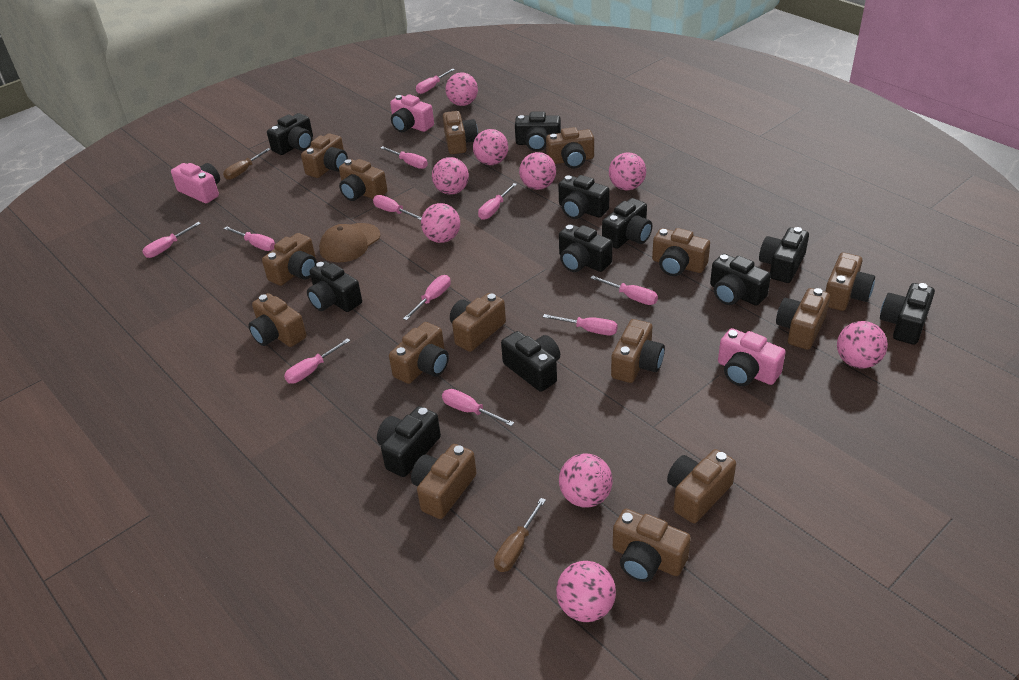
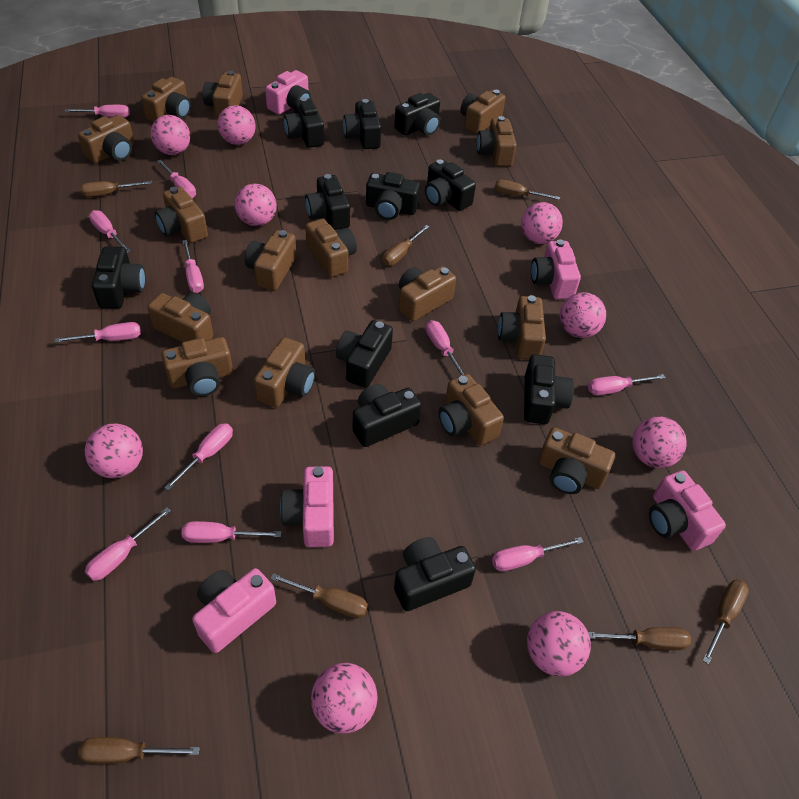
brown cap: [319,223,381,262] = 1 -> none = 0
brown screwdriver: [223,148,271,180] [494,498,546,572] = 2 -> [78,737,200,764] [80,181,152,197] [270,573,368,618] [382,225,429,266] [494,180,560,200] [588,627,691,650] [702,579,749,664] = 7
pink camera: [171,163,220,203] [390,94,434,132] [718,328,786,386] = 3 -> [192,568,276,653] [265,70,311,115] [280,466,334,547] [531,239,581,299] [649,470,726,551] = 5

